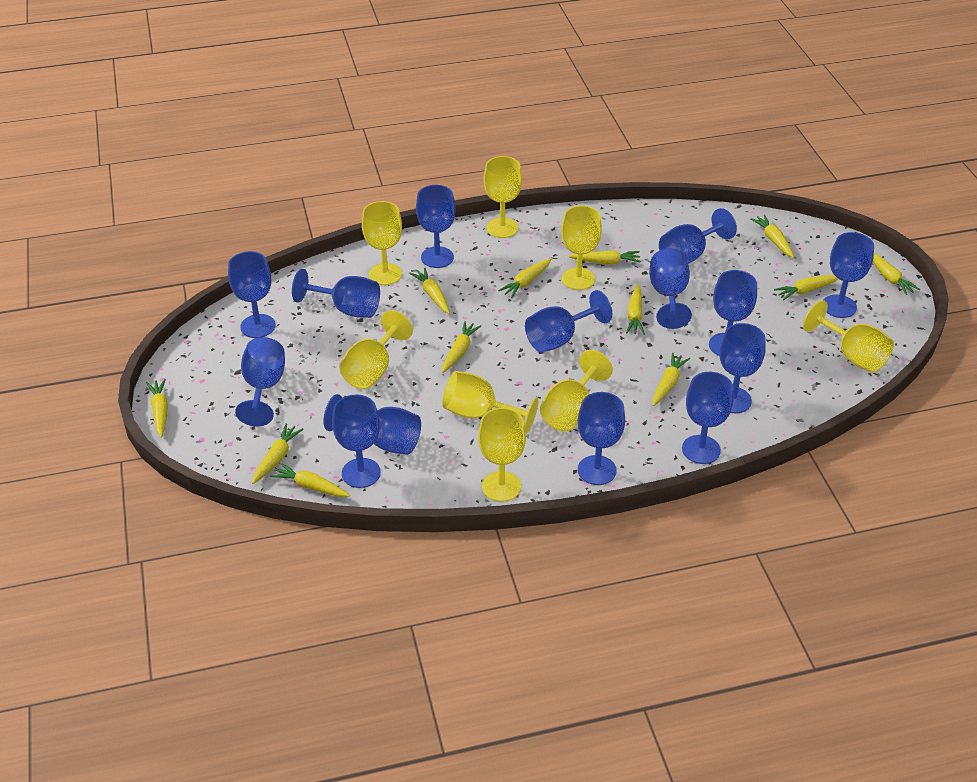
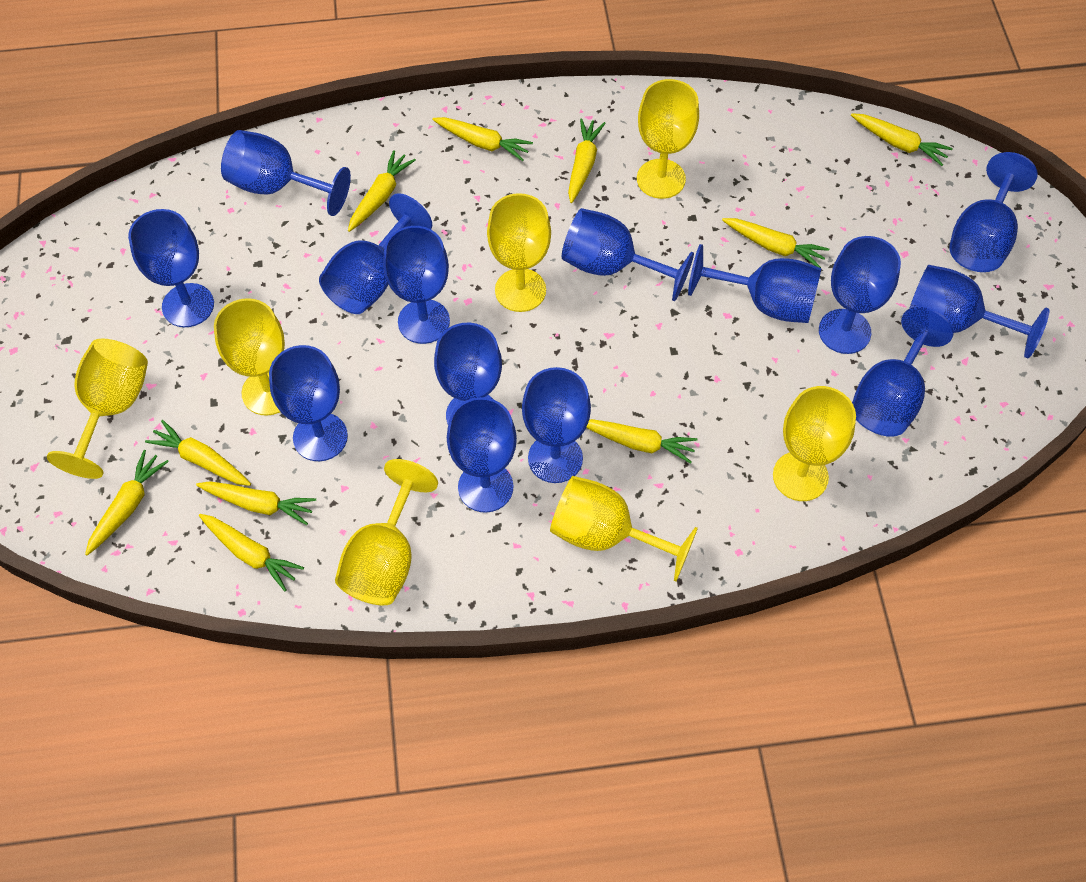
yellow carrot: [146,379,168,437] [252,423,304,484] [270,463,350,497] [409,268,450,314] [442,321,481,373] [498,258,552,298] [569,250,641,264] [626,284,645,335] [653,353,690,406] [750,214,794,258] [774,275,838,300] [873,253,920,295] = 12 -> [85,450,169,556] [145,420,251,486] [196,481,316,525] [199,514,304,592] [348,150,416,232] [432,117,533,161] [568,118,606,203] [586,419,698,464] [722,218,830,268] [851,113,953,166] = 10
yellow goblet: [339,310,413,389] [362,201,402,285] [442,371,538,434] [478,408,526,502] [483,156,522,238] [540,350,613,431] [561,206,602,290] [803,300,894,373] = 8 -> [47,338,148,479] [214,298,285,416] [335,459,438,606] [487,193,551,312] [550,476,698,582] [637,79,699,199] [773,386,856,501] = 7

